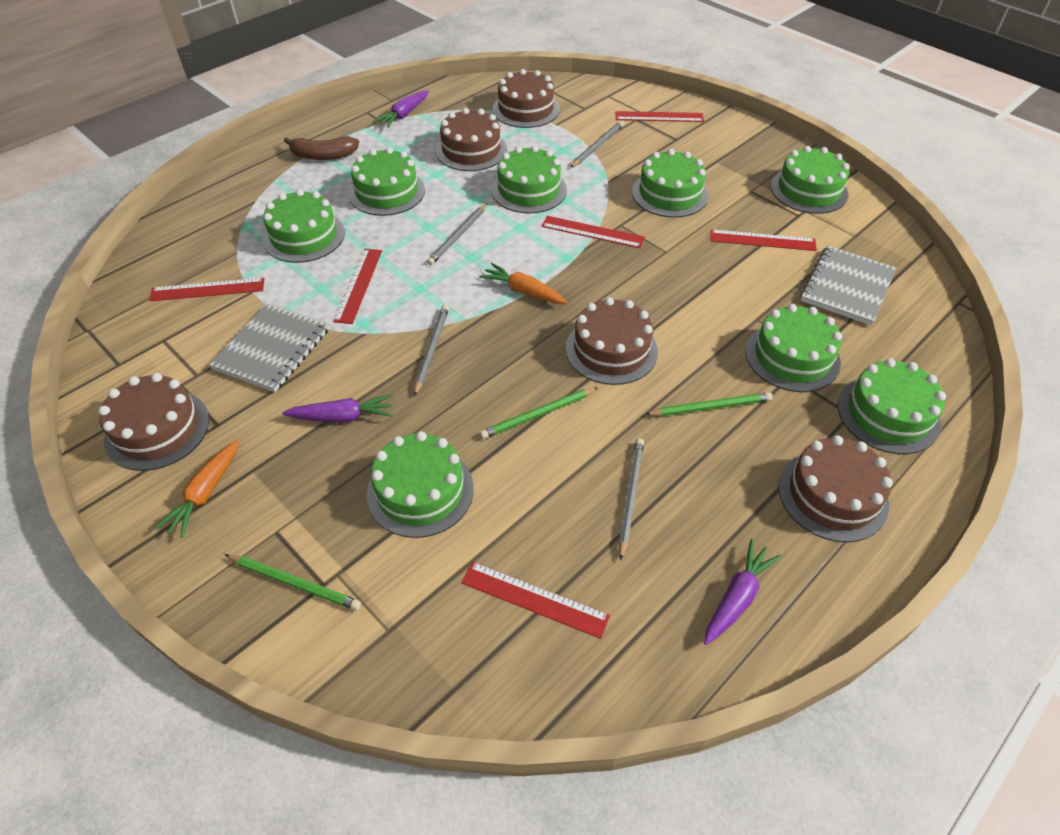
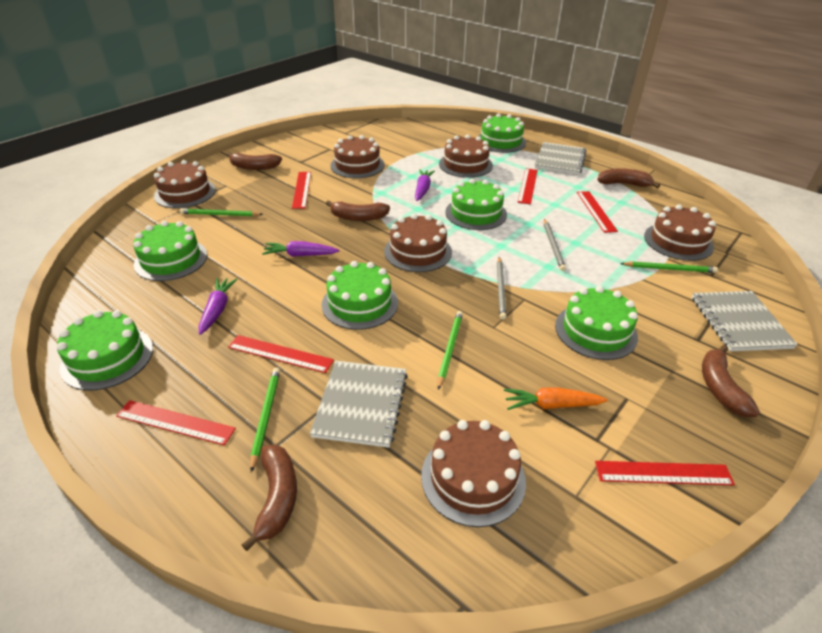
brown banana: [284,137,359,160] = 1 -> [227,153,282,170] [242,445,297,551] [326,200,390,221] [598,168,660,188] [702,345,760,417] = 5
brown cake: [98,373,209,471] [436,108,507,171] [492,69,560,128] [565,297,658,385] [778,435,893,543] = 5 -> [154,160,216,208] [330,135,385,178] [384,214,452,272] [421,420,526,527] [439,134,493,178] [644,204,716,261] = 6
green cake: [263,189,345,263] [349,147,425,216] [366,431,474,538] [491,145,567,213] [632,149,709,218] [745,304,842,392] [771,146,850,214] [837,358,946,454] = 8 -> [57,310,153,391] [133,221,207,281] [322,261,398,330] [445,179,507,230] [479,114,526,153] [555,286,638,360] = 6
green pencil: [224,554,361,611] [480,387,599,439] [645,392,773,416] = 3 -> [180,208,263,216] [250,368,280,472] [438,311,463,390] [620,261,718,273] = 4
grey notebook: [209,303,329,392] [801,246,896,325] = 2 -> [310,361,408,448] [535,142,587,175] [692,291,798,351] = 3
grey pencil: [414,305,449,396] [427,203,488,265] [570,121,624,168] [619,438,644,560] = 4 -> [497,257,507,320] [544,219,566,271] = 2
orange carrot: [155,440,239,538] [479,263,567,304] = 2 -> [504,387,608,410] = 1

